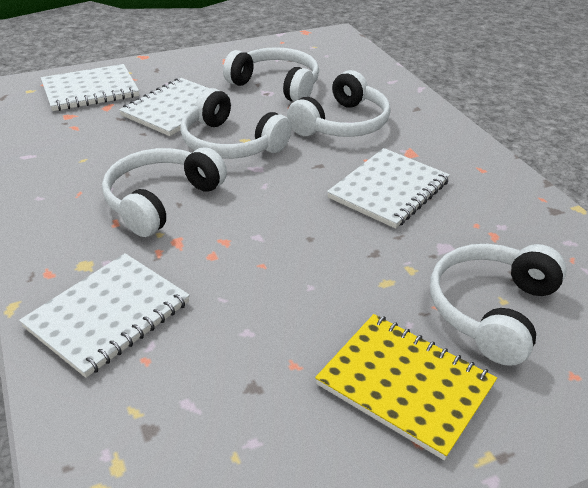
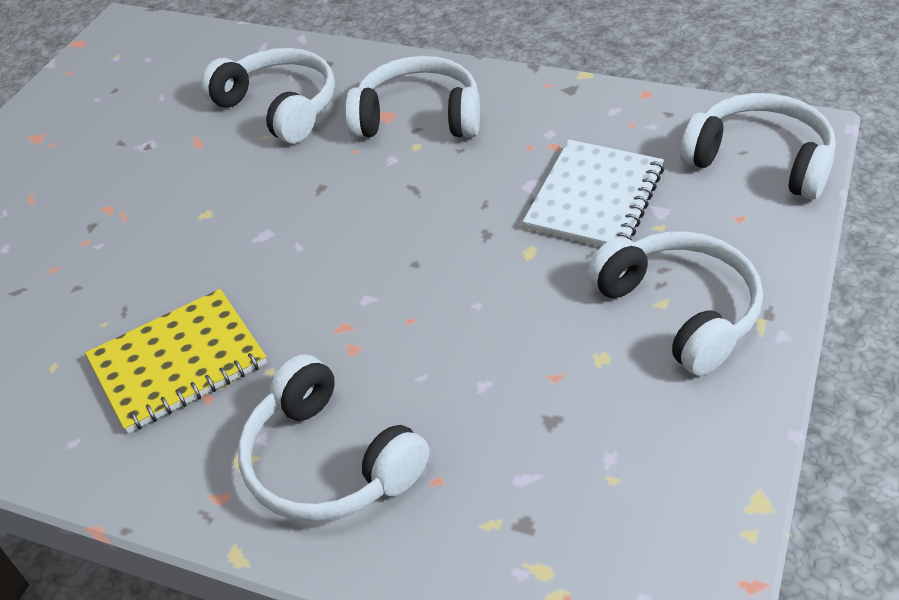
white notebook: [19,253,190,378] [41,64,139,111] [119,78,230,136] [327,148,450,229] = 4 -> [523,140,664,247] = 1

